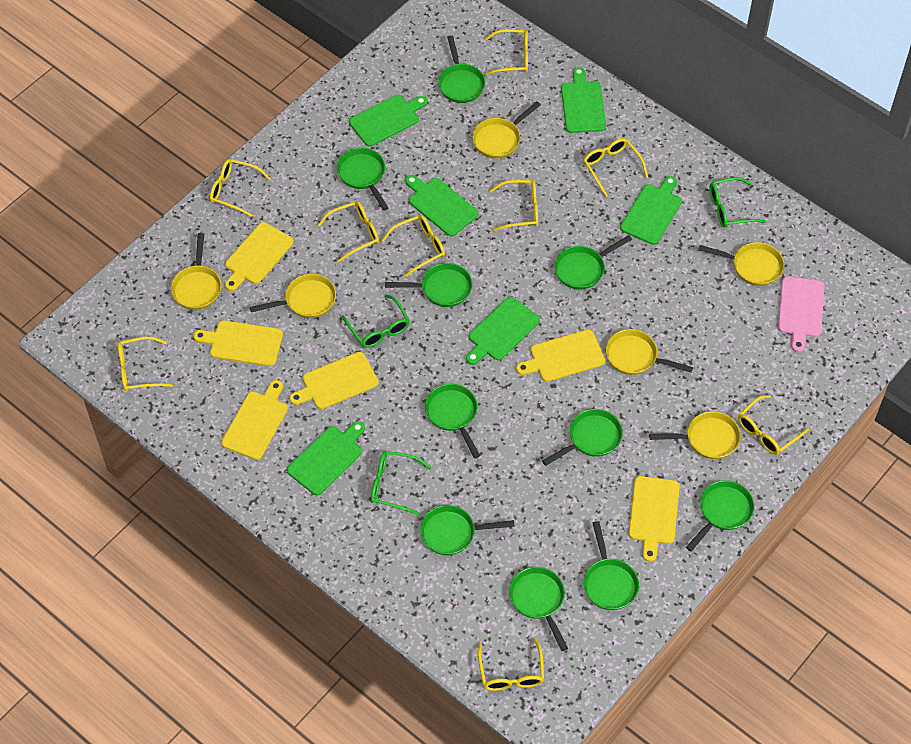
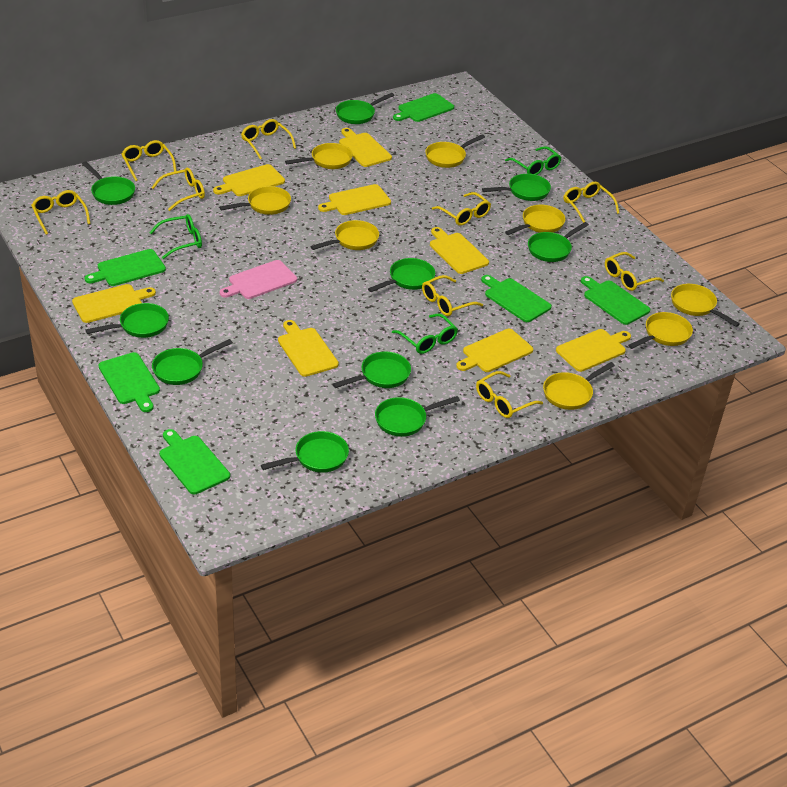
yellow cutting board: [194,320,283,366] [221,380,288,460] [225,222,294,291] [289,352,379,409] [516,329,605,382] [629,476,680,562] = 6 -> [72,284,156,323] [213,164,285,196] [278,320,339,377] [318,184,391,215] [339,128,392,167] [430,227,489,274] [456,329,533,372] [556,329,631,372] = 8
yellow pan: [171,233,221,310] [250,274,336,318] [472,101,541,159] [606,329,693,375] [649,411,741,459] [698,242,784,286] = 6 -> [219,186,291,215] [285,143,353,169] [310,220,379,250] [425,134,485,168] [505,205,565,235] [543,362,615,410] [628,312,693,349] [671,284,740,327] = 8

